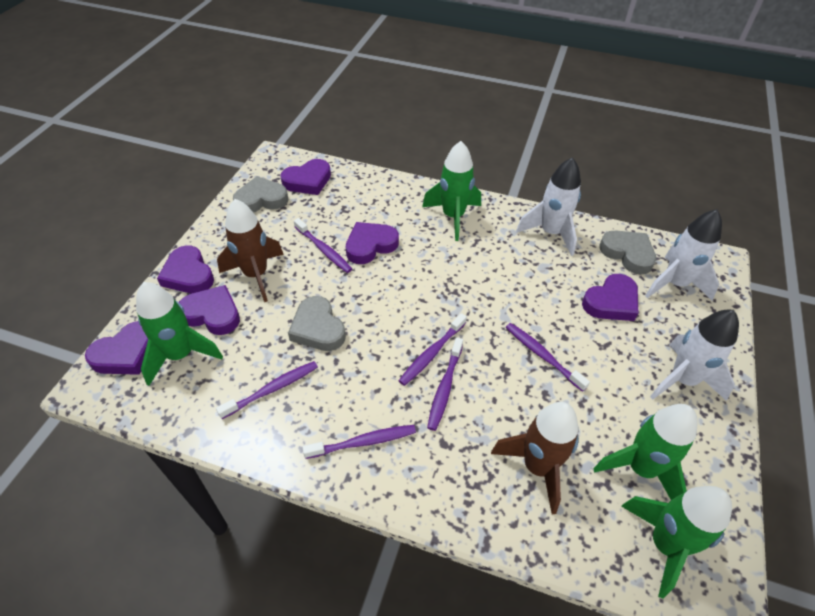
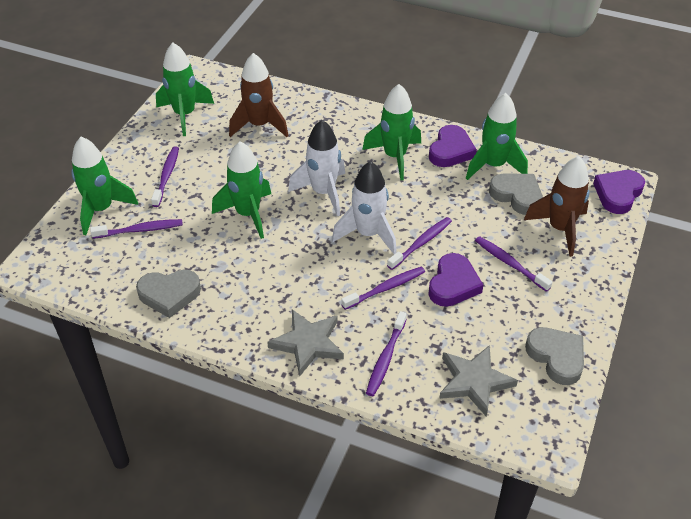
green rocket: [136,282,223,386] [422,141,481,241] [593,404,697,500] [621,486,732,598] = 4 -> [71,137,138,235] [156,43,214,136] [212,142,271,239] [362,84,421,180] [466,93,528,180] = 5
grey star: none = 0 -> [267,309,344,376] [439,345,518,417] = 2
purple heart: [85,321,148,375] [157,246,214,294] [179,285,240,335] [280,159,331,195] [346,222,399,264] [582,274,638,321] = 6 -> [428,253,483,307] [429,125,477,167] [593,170,645,214] = 3
white rocket: [516,157,581,256] [645,209,722,301] [650,310,739,401] = 3 -> [288,120,345,216] [332,161,397,254] = 2

